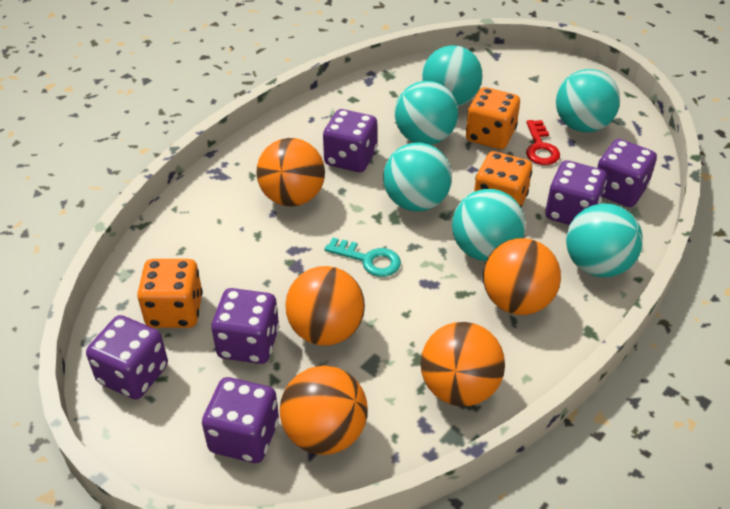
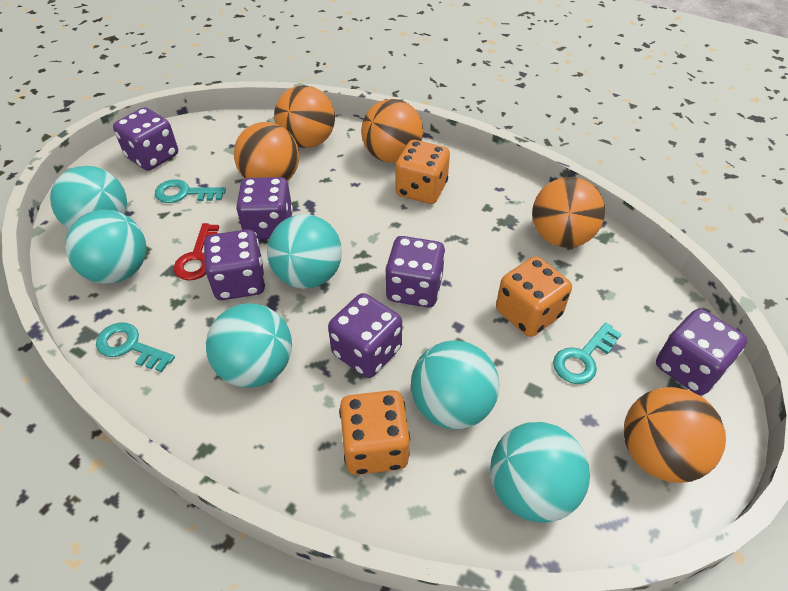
turquoise key: [324,238,401,277] = 1 -> [96,323,175,372] [155,179,226,203] [553,323,622,384] = 3

